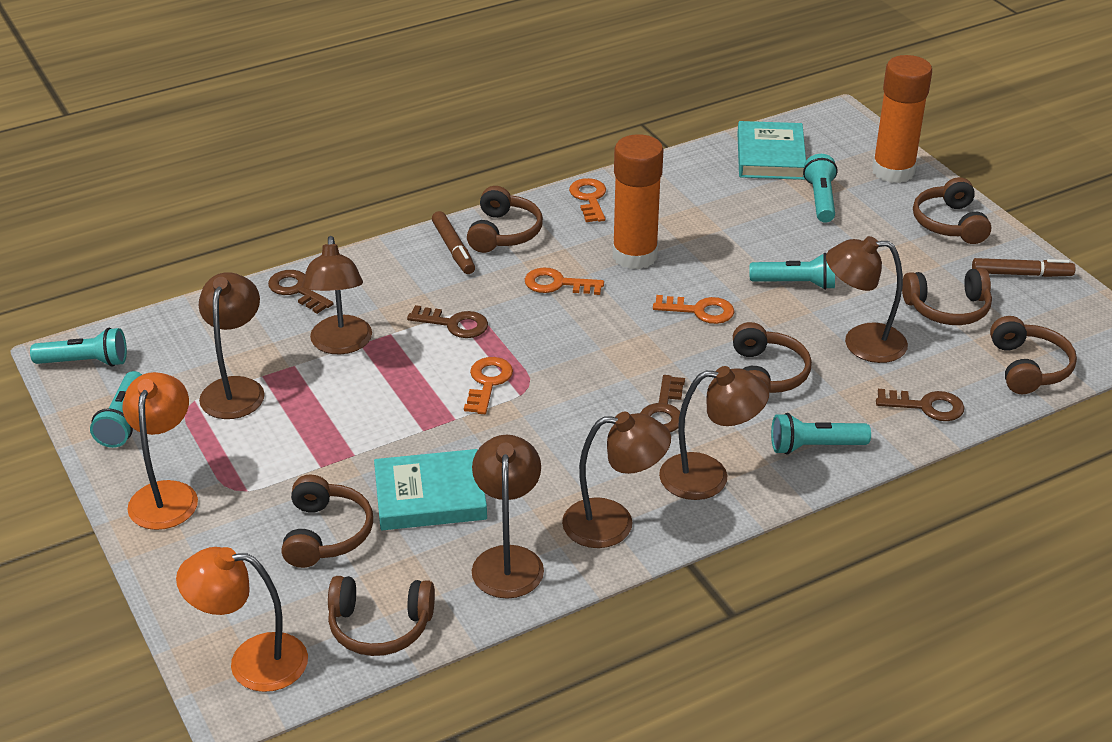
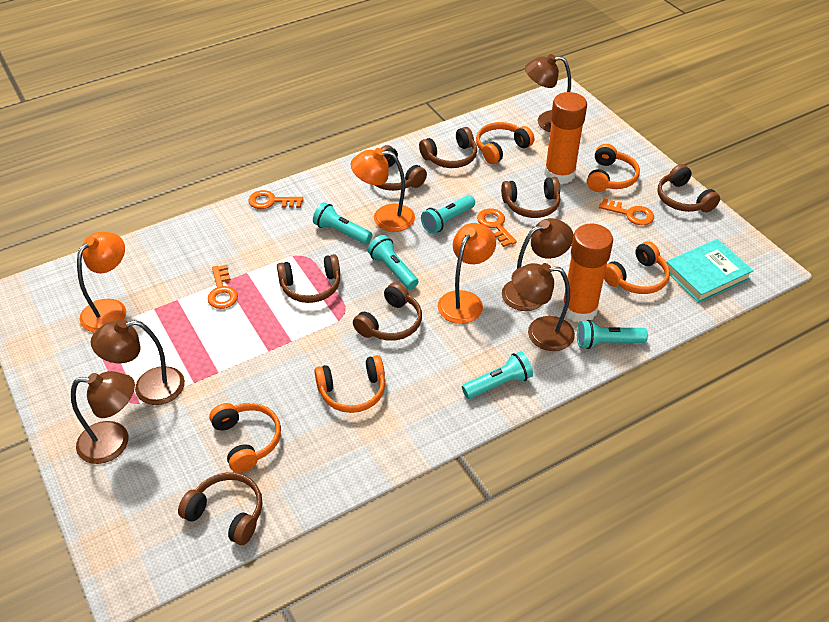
brown key: [268,270,333,314] [407,305,488,338] [640,375,685,432] [876,389,965,421] = 4 -> none = 0
brown lamp: [199,272,265,419] [302,236,372,354] [472,435,544,599] [562,412,671,548] [659,366,769,500] [826,236,908,363] = 6 -> [71,371,135,464] [90,319,185,405] [502,218,573,311] [512,263,575,351] [525,54,571,132] = 5
brown marker: [432,211,475,274] [972,258,1076,277] = 2 -> none = 0
orange headphones: none = 0 -> [209,403,281,473] [314,355,385,413] [476,122,534,164] [587,144,640,192] [604,241,670,294] = 5
orange lamp: [122,372,198,530] [176,547,308,692] = 2 -> [77,232,126,333] [351,148,415,232] [438,223,496,324] = 3
turquoise book: [374,449,487,530] [737,121,806,180] = 2 -> [666,239,754,303] = 1

